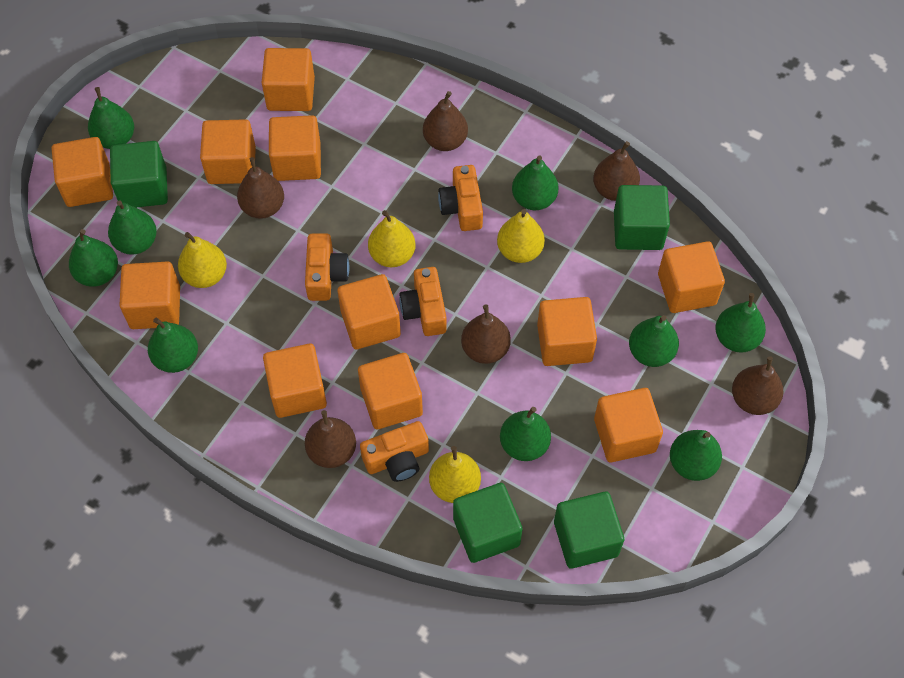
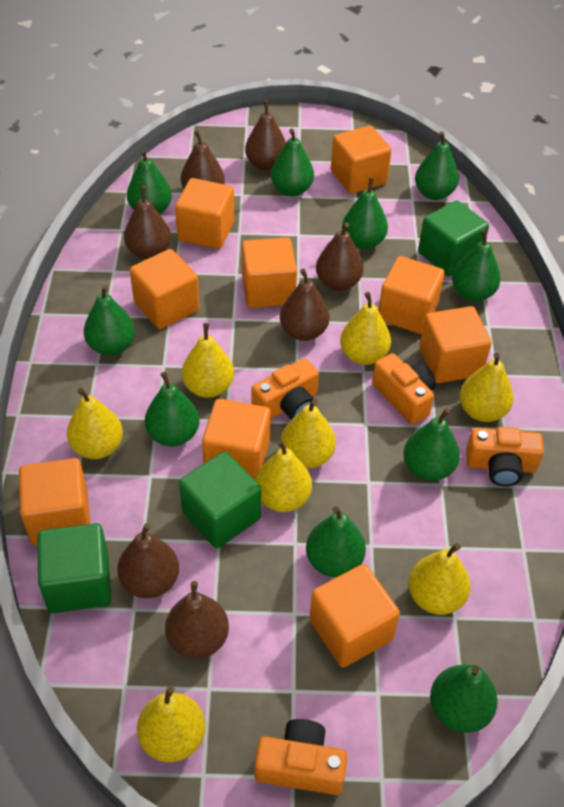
brown pear: [237,157,284,219] [305,410,356,468] [423,91,468,151] [461,305,511,364] [593,141,640,201] [732,356,784,415] = 6 -> [118,523,179,598] [124,187,171,259] [165,581,229,659] [181,130,225,189] [245,100,286,171] [280,268,330,341] [316,222,364,291] = 7
green cube: [110,141,168,207] [453,483,522,563] [554,492,624,569] [614,185,670,250] = 4 -> [37,523,111,613] [179,451,261,548] [418,200,489,276] = 3
green pear: [69,229,118,287] [88,87,134,149] [108,200,157,255] [148,318,198,373] [500,407,551,461] [512,155,559,210] [629,315,679,367] [670,430,722,481] [715,293,766,353] = 9 -> [84,285,135,356] [127,149,172,214] [145,372,200,447] [271,128,314,196] [306,506,366,577] [342,177,388,249] [403,408,460,481] [415,131,459,200] [430,665,498,733] [452,229,501,302] = 10
orange cube: [52,137,113,207] [119,261,180,329] [200,119,256,184] [262,48,315,111] [263,344,327,418] [269,115,321,181] [338,274,401,349] [358,353,423,430] [537,297,597,366] [594,388,663,462] [658,241,725,313] = 11 -> [19,458,90,545] [130,249,200,329] [175,178,234,249] [202,399,271,481] [242,237,297,308] [310,564,400,668] [331,125,392,194] [378,256,445,334] [419,306,492,383] = 9
yellow pear: [178,232,227,288] [368,210,416,267] [429,446,481,503] [497,209,545,263] = 4 -> [67,388,123,459] [137,686,205,762] [182,323,234,398] [256,439,312,512] [281,399,336,468] [340,292,391,365] [408,543,471,615] [460,353,514,422] = 8

